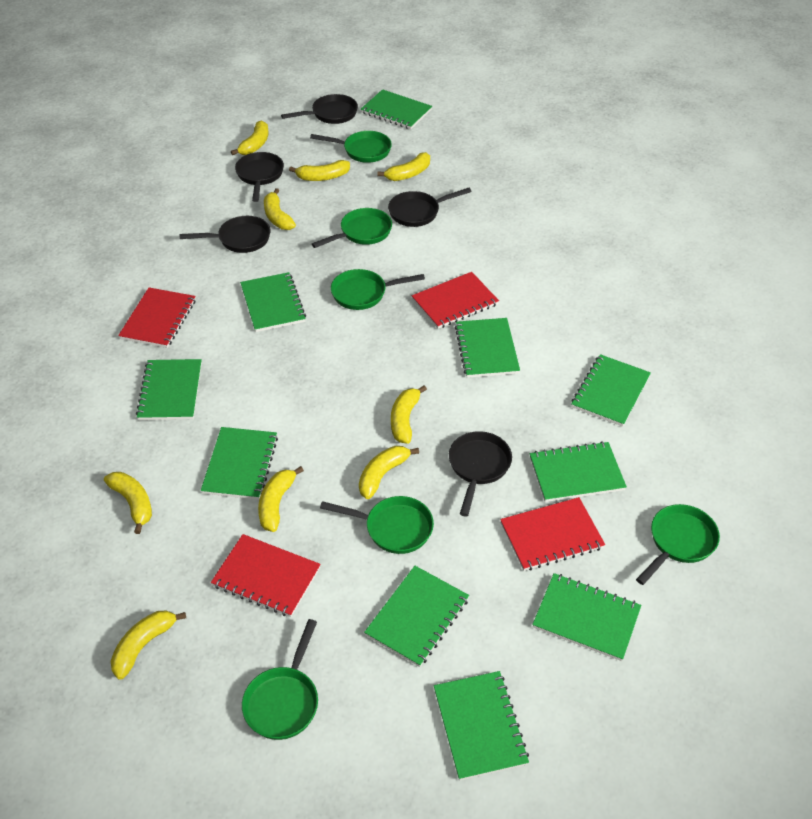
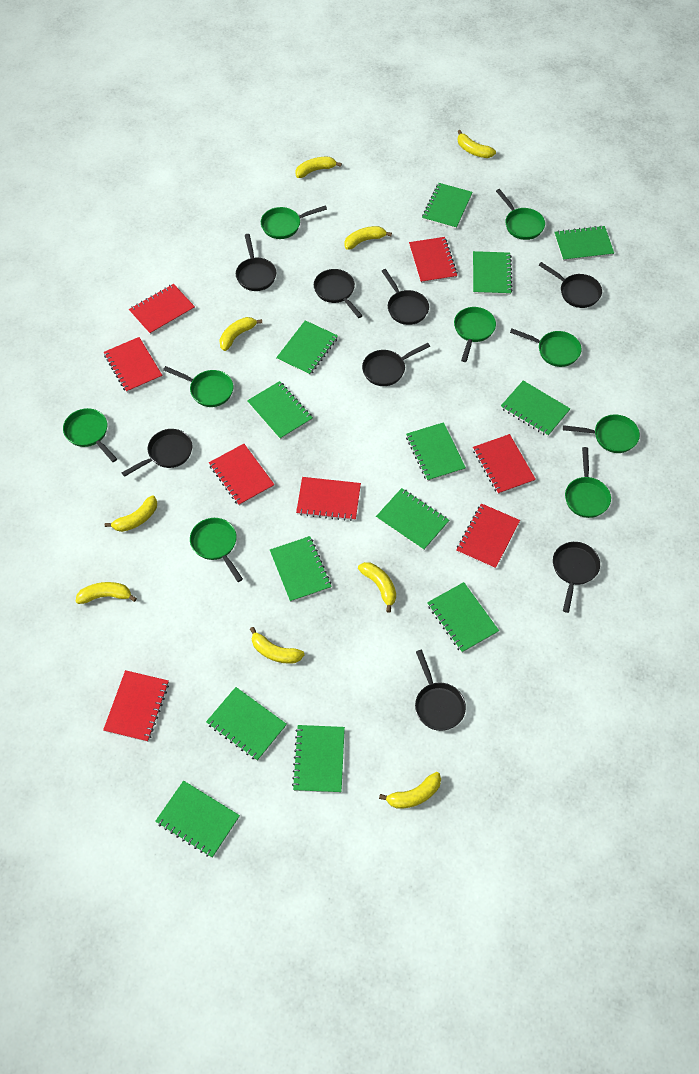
black pan: [179,216,270,253] [235,152,284,202] [281,94,358,124] [388,188,472,227] [449,431,512,517] = 5 -> [122,429,192,477] [236,234,277,291] [314,269,363,318] [362,343,430,386] [382,269,429,325] [415,650,466,731] [539,262,602,308] [553,542,600,613] = 8
green notebook: [136,359,202,420] [201,427,278,500] [240,272,306,332] [361,89,432,129] [364,566,469,667] [434,671,529,780] [455,318,520,378] [530,441,627,502] [532,573,641,661] [571,354,651,427] = 10 -> [155,781,240,858] [206,687,287,761] [247,381,313,440] [270,536,332,602] [276,320,338,375] [292,725,345,793] [376,488,449,551] [406,422,466,482] [422,183,472,229] [427,582,499,653] [473,251,513,295] [501,380,570,437] [554,225,614,261] = 13
green pan: [242,619,318,740] [310,131,392,163] [312,208,392,248] [320,496,434,554] [331,269,425,310] [636,504,720,585] = 6 -> [63,408,117,462] [163,366,233,407] [190,518,243,582] [261,205,327,239] [454,307,496,362] [496,189,545,240] [510,329,581,367] [563,414,640,453] [565,447,611,518] = 9
red notebook: [118,287,196,348] [211,534,321,617] [412,272,499,329] [500,497,605,571] = 4 -> [103,670,169,742] [104,337,162,393] [129,284,195,335] [209,444,275,506] [296,477,361,521] [409,237,458,283] [457,503,520,569] [473,434,536,494] = 8

